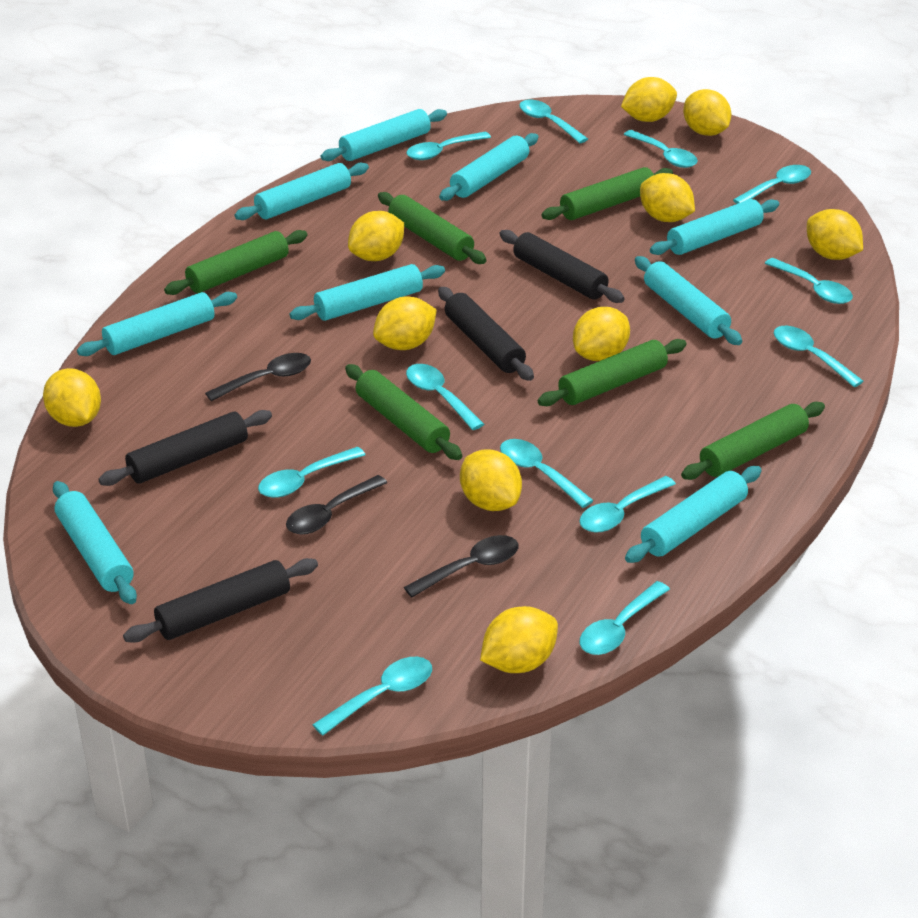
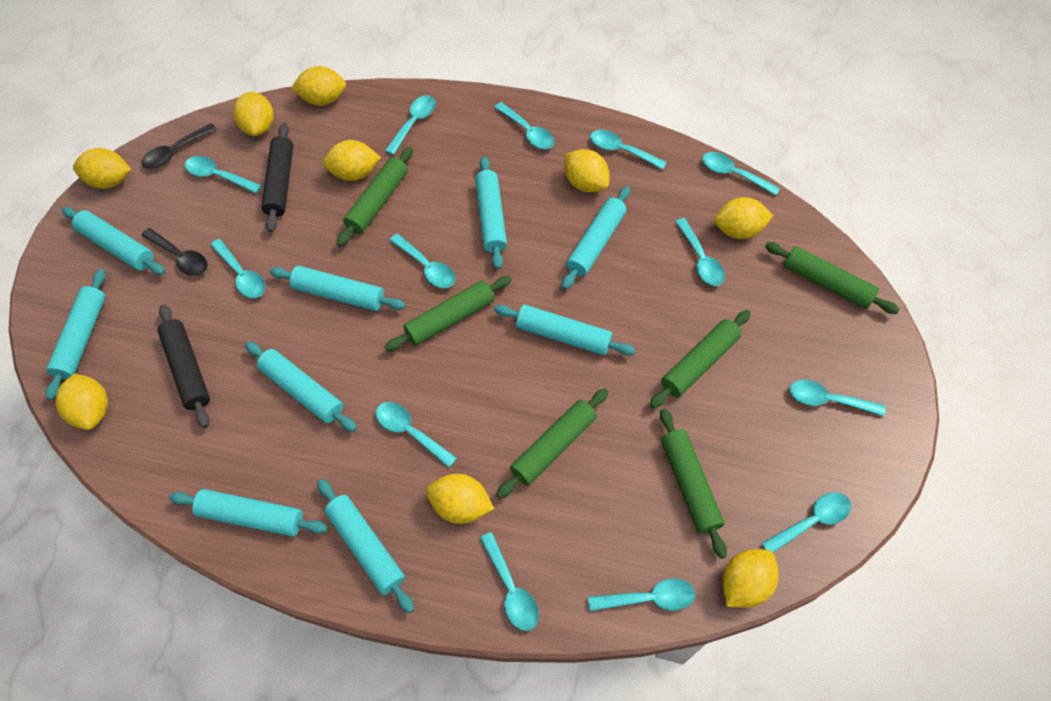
black rolling pin: [98,410,272,486] [123,558,318,643] [438,287,534,381] [499,230,624,303] = 4 -> [158,304,210,428] [261,123,293,232] = 2
black spoon: [205,353,311,401] [286,475,387,534] [404,535,519,597] = 3 -> [141,123,217,169] [141,228,208,276] = 2
turquoise spoon: [258,447,365,498] [312,657,432,736] [406,132,491,160] [406,364,484,430] [500,439,594,508] [519,100,588,143] [579,476,676,533] [580,581,670,655] [624,130,698,168] [733,165,811,204] [765,258,853,304] [774,326,864,387] = 12 -> [185,156,262,193] [211,239,265,298] [376,402,457,468] [385,95,436,155] [389,234,455,288] [480,532,539,631] [494,102,555,149] [588,578,695,611] [590,130,667,170] [675,218,725,286] [702,152,780,196] [761,492,851,553] [789,380,886,416] = 13
yellow lemon: [43,368,101,427] [348,211,404,261] [373,297,437,350] [460,449,522,511] [480,606,558,673] [573,307,630,361] [621,77,677,122] [640,173,695,222] [683,89,731,136] [807,209,863,260] = 10 -> [55,374,108,430] [73,148,131,189] [233,92,274,136] [291,66,346,106] [323,140,381,181] [426,474,494,524] [565,149,609,192] [714,197,773,239] [722,549,779,608] = 9

